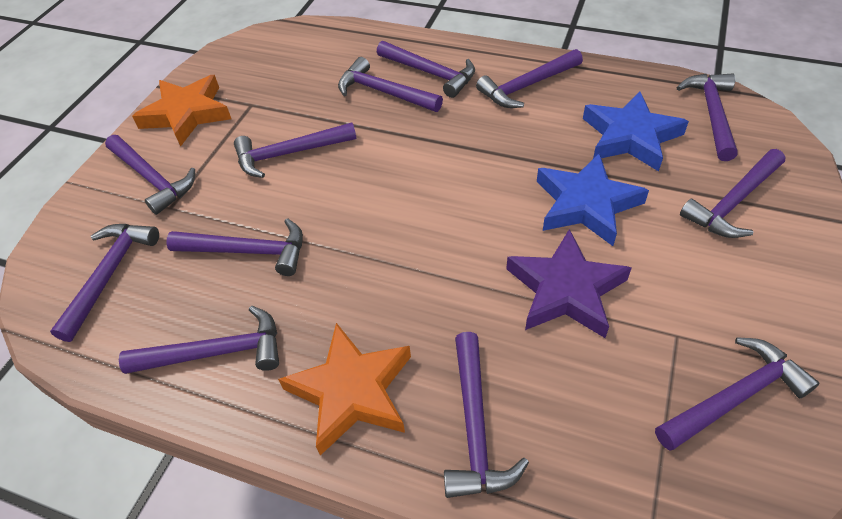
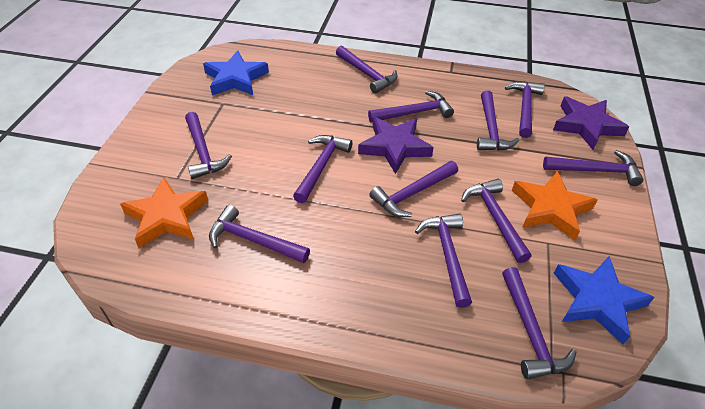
purple star: [506,229,632,338] = 1 -> [358,117,434,174] [553,97,629,150] = 2

